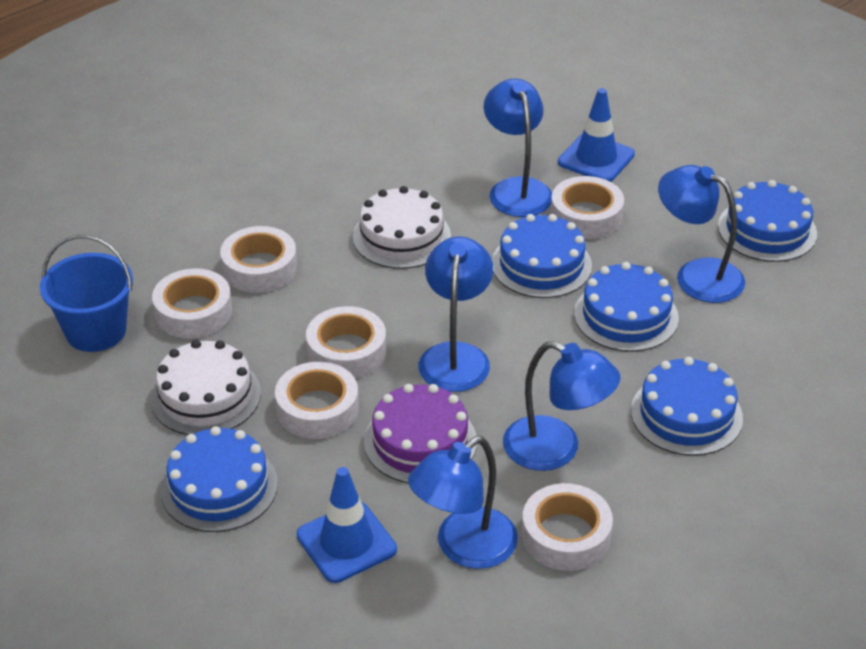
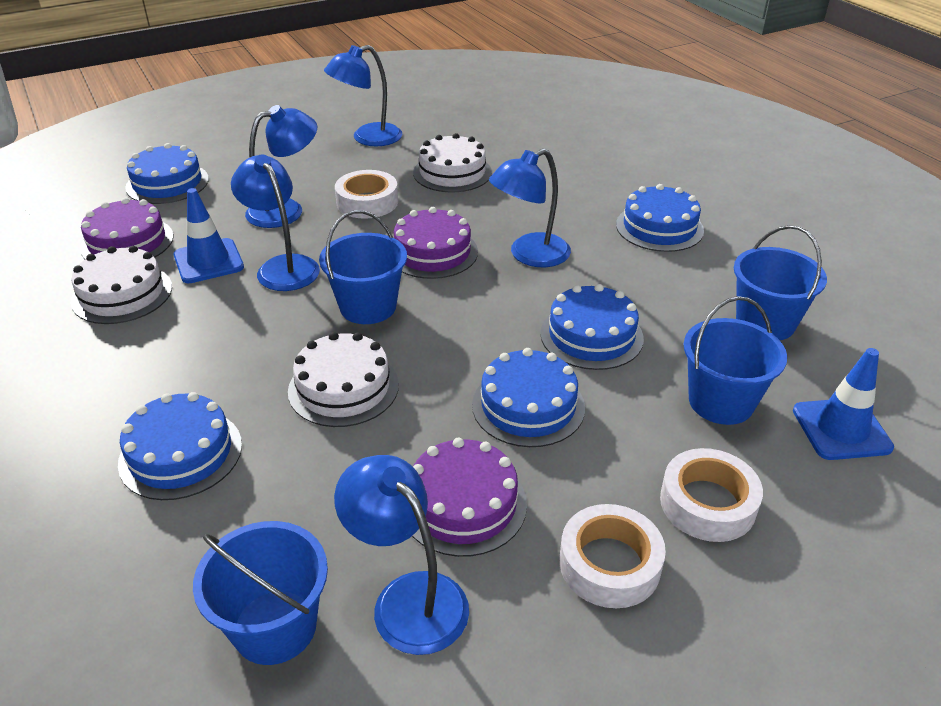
blue bucket: [40,235,133,352] = 1 -> [193,521,328,665] [319,210,407,324] [684,296,787,425] [734,225,827,340] = 4
purple cake: [364,384,477,483] = 1 -> [80,198,173,259] [394,207,478,279] [412,438,527,557] = 3
white cake: [150,340,261,435] [353,186,451,269] = 2 -> [71,246,172,324] [288,332,399,427] [413,133,492,192] = 3
white tape: [152,268,232,338] [220,226,297,293] [275,362,359,439] [306,306,386,378] [522,483,613,571] [551,176,624,239] = 6 -> [335,170,398,219] [559,504,666,608] [660,448,763,542] = 3

